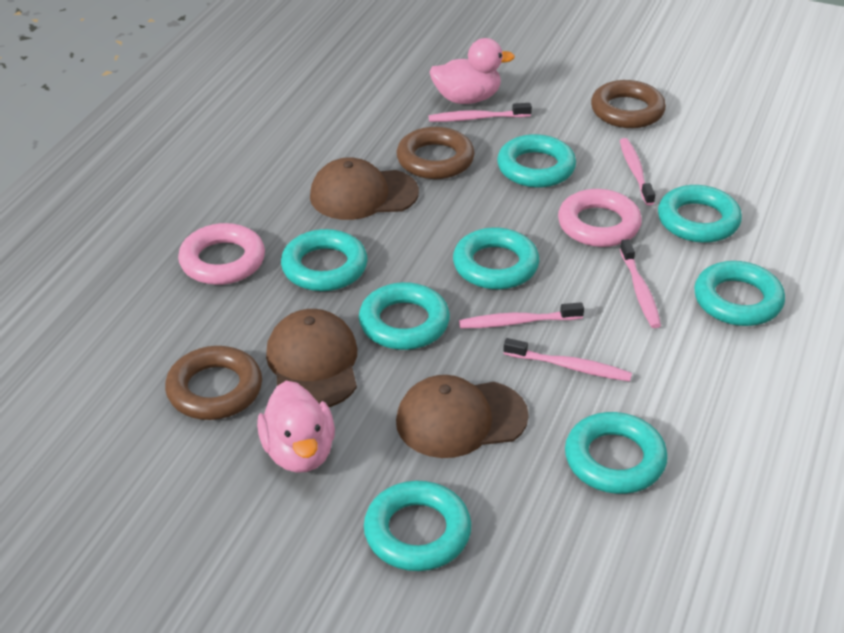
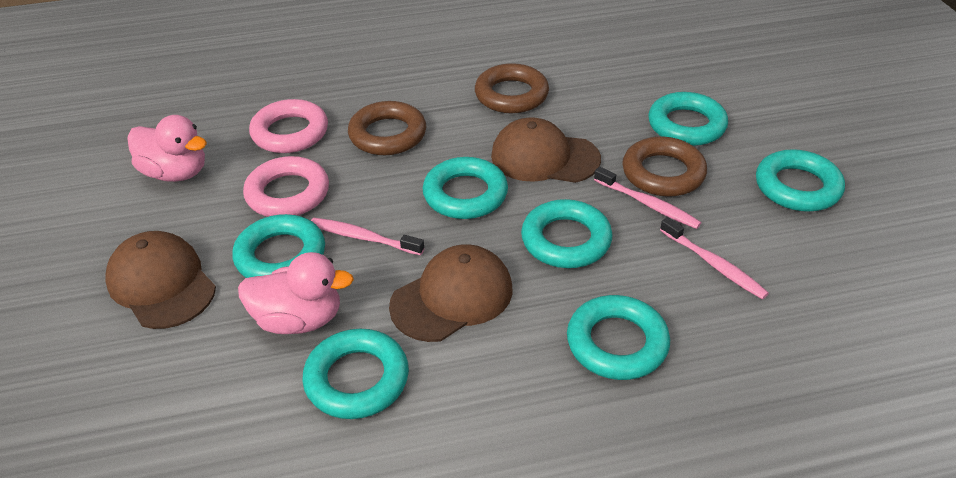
pink toothbrush: [429,103,532,122] [459,302,584,328] [503,338,632,381] [620,138,655,206] [620,239,661,328] = 5 -> [311,218,424,255] [594,167,701,229] [660,217,769,299] = 3
turquoise ring: [281,229,368,291] [359,282,450,350] [364,481,472,571] [453,227,539,289] [497,134,576,188] [565,412,668,494] [658,185,742,243] [694,261,785,326] = 8 -> [232,214,325,278] [302,329,409,419] [423,157,508,219] [521,199,613,268] [567,295,670,380] [649,92,728,146] [756,149,845,212] = 7

